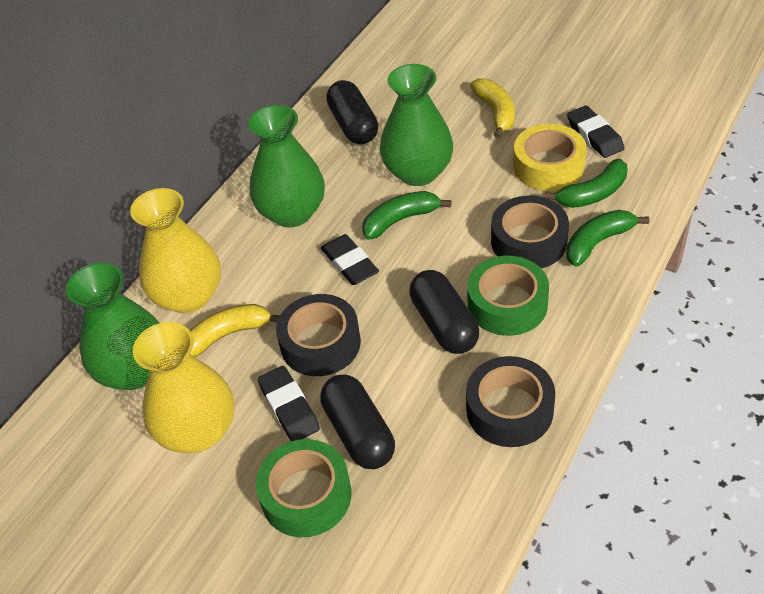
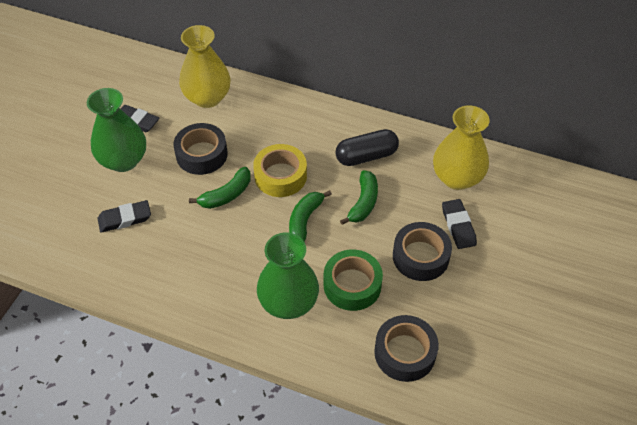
black capsule: [320,375,395,469] [326,80,378,144] [409,270,479,354] = 3 -> [336,129,399,166] = 1
green tape: [256,439,351,537] [467,256,549,336] = 2 -> [324,249,383,311] = 1
green vase: [66,263,159,390] [248,105,325,227] [380,64,453,186] = 3 -> [87,88,146,172] [257,232,319,319] = 2
yellow banana: [190,304,280,357] [470,78,515,138] = 2 -> none = 0

